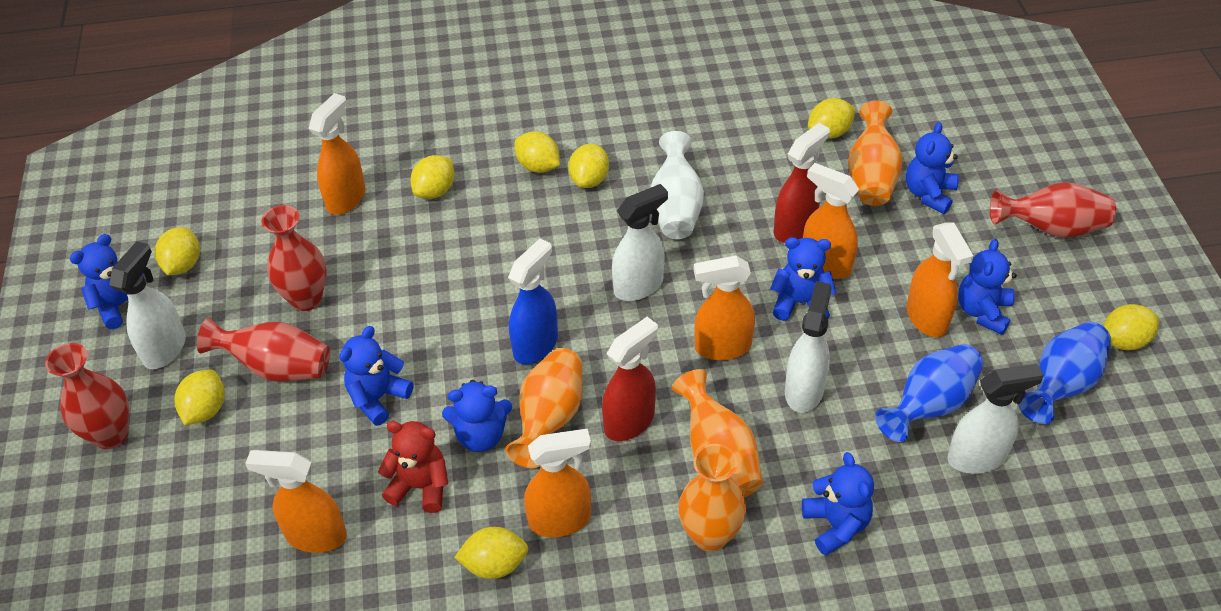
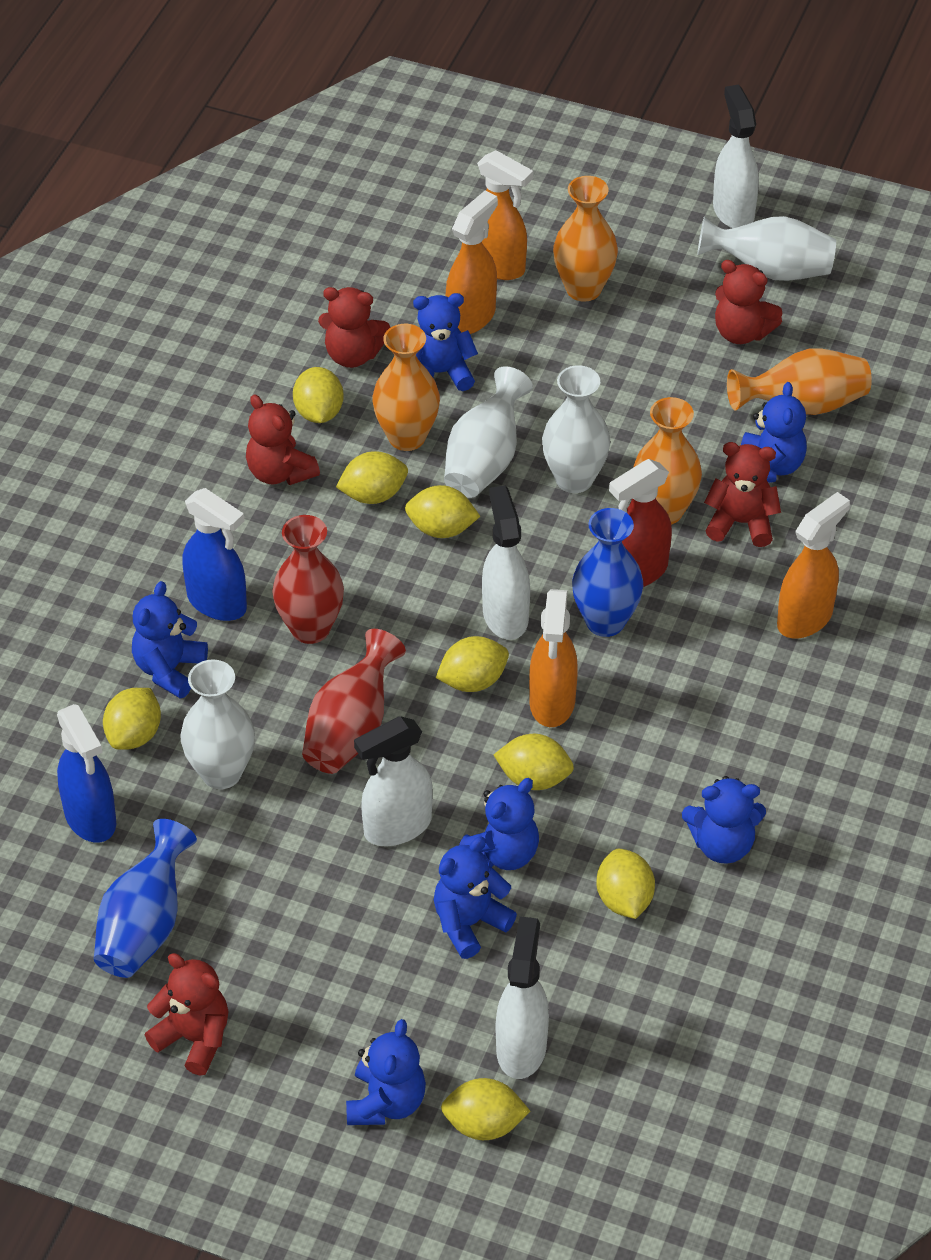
blue spray bottle: [508,238,558,364] = 1 -> [57,704,116,843] [182,488,247,621] = 2
orange spray bottle: [245,450,347,553] [309,93,365,215] [524,429,591,537] [694,256,755,360] [803,163,859,279] [906,222,974,337] = 6 -> [446,191,498,334] [477,150,533,280] [529,589,578,727] [777,492,850,638] = 4
red spray bottle: [602,317,658,441] [774,123,830,243] = 2 -> [609,459,672,587] = 1
red teddy bear: [378,421,448,513] = 1 -> [145,953,229,1075] [246,394,320,485] [318,287,391,368] [704,442,781,547] [715,260,783,344] = 5
red vase: [45,343,129,449] [197,318,330,382] [261,205,327,311] [990,182,1116,238] = 4 -> [272,515,344,644] [302,629,406,774] = 2
white vase: [651,131,704,239] = 1 -> [181,659,255,789] [444,366,533,498] [542,365,610,493] [698,216,836,281] = 4

